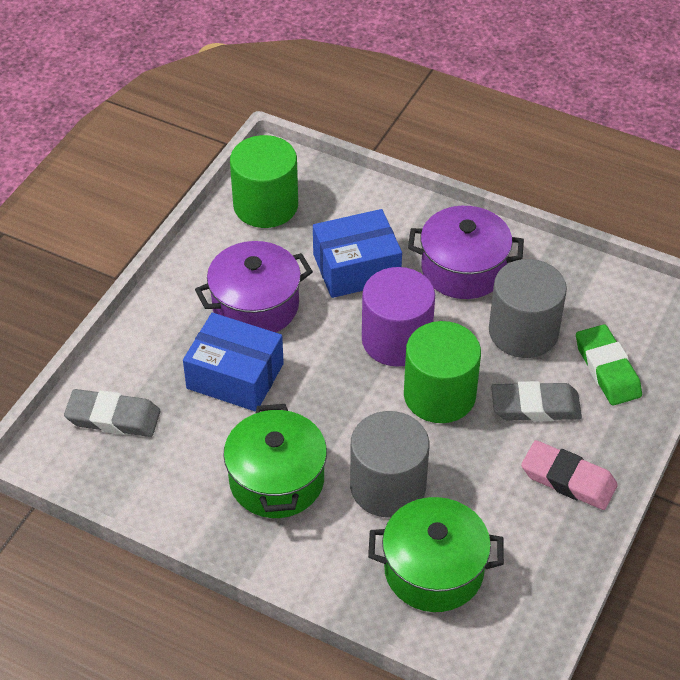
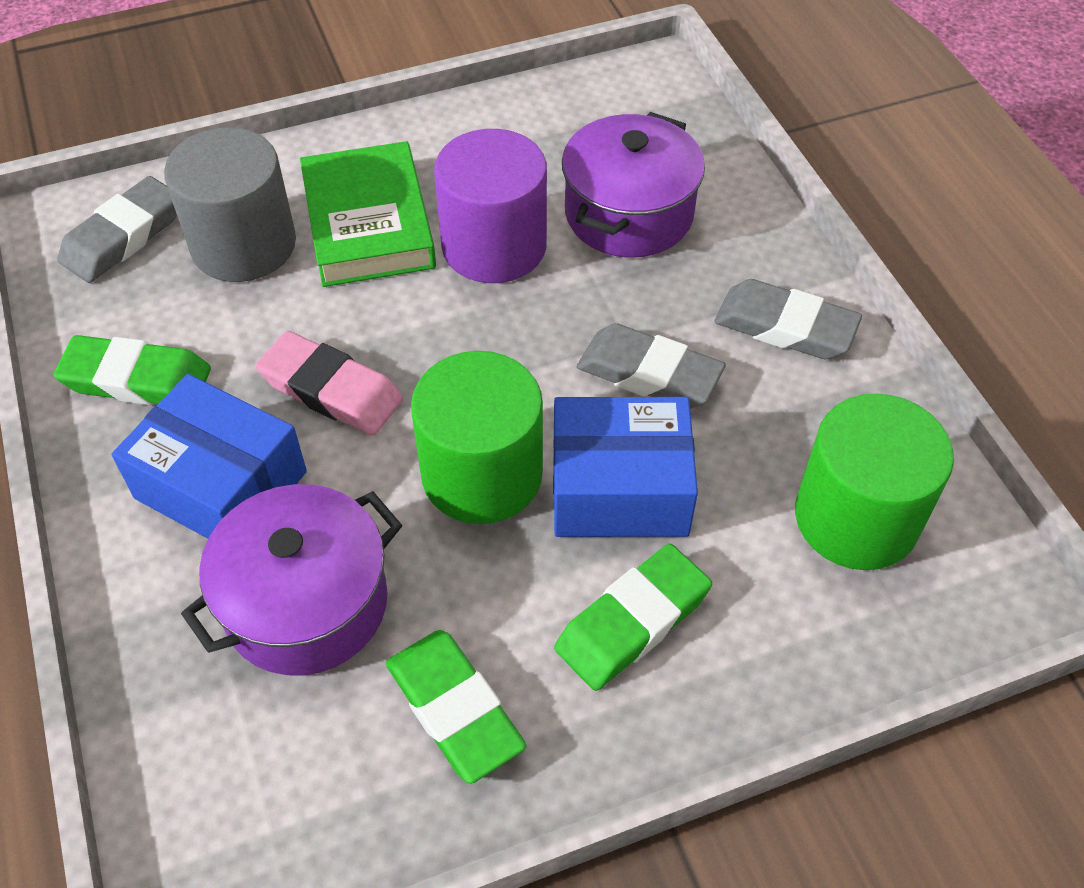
green book: none = 0 -> [300,141,436,287] = 1
green eraser: [576,324,642,405] = 1 -> [54,335,211,405] [386,630,527,784] [554,544,712,691] = 3
green pot: [223,404,327,518] [368,497,504,612] = 2 -> none = 0
grey cylinder: [350,411,429,518] [489,259,567,358] = 2 -> [164,127,296,282] = 1
grey eraser: [64,389,160,437] [491,381,582,422] = 2 -> [57,176,177,283] [577,323,726,409] [715,279,862,359] = 3

